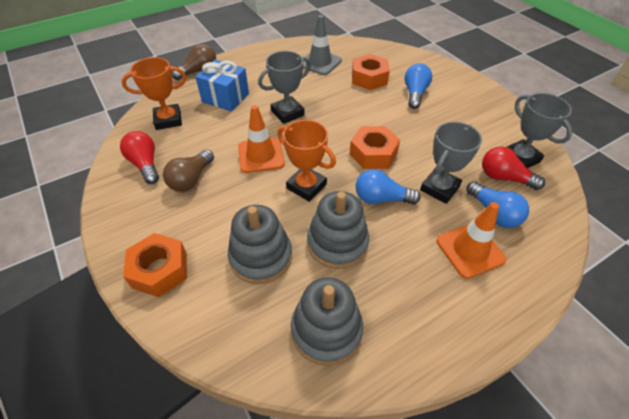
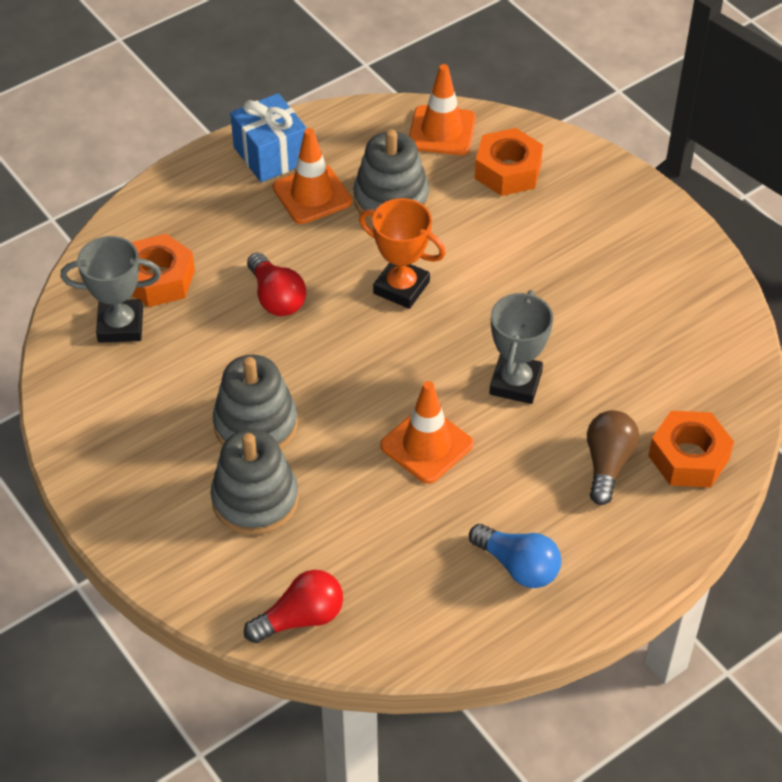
blue light bulb: [356,169,421,204] [405,63,432,109] [466,181,529,228] = 3 -> [469,524,561,588] = 1
brown light bulb: [163,149,214,192] [172,44,216,80] = 2 -> [587,410,639,505] = 1
grey traffic cone: [303,15,342,75] = 1 -> none = 0
grey trophy: [258,51,311,124] [420,122,482,204] [507,93,572,168] = 3 -> [61,236,161,343] [489,290,553,404] = 2
orange traffic cone: [238,105,285,173] [436,202,506,279] = 2 -> [273,128,352,224] [380,381,473,484] [409,64,475,155] = 3
orange trophy: [122,57,186,130] [278,120,336,202] = 2 -> [359,198,446,309] = 1

